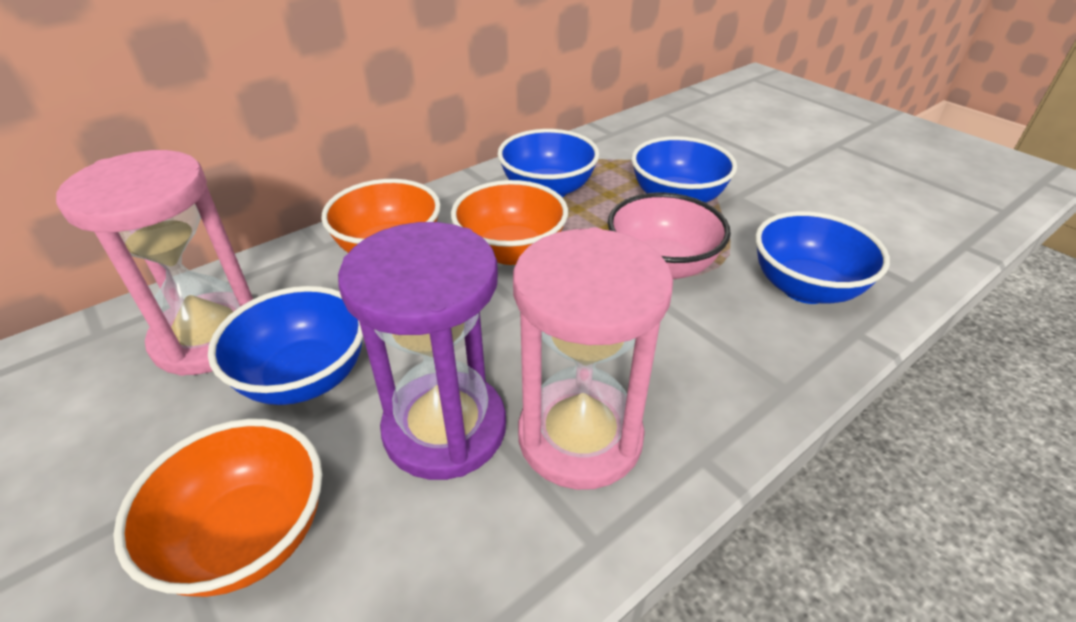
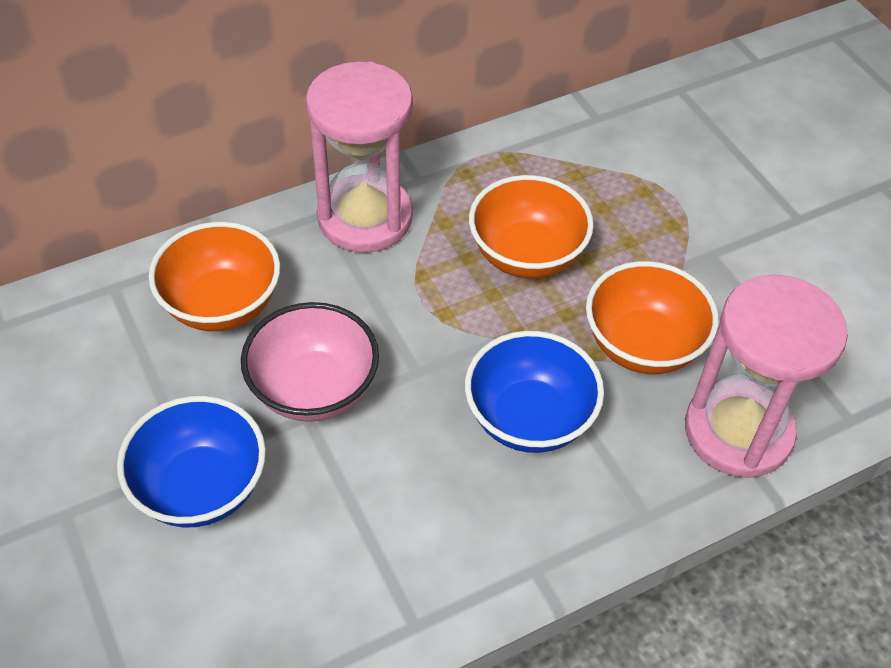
blue bowl: [208,286,363,405] [497,129,600,197] [631,136,737,203] [755,211,890,304] = 4 -> [117,396,266,528] [465,331,604,453] = 2
purple hourglass: [338,222,506,480] = 1 -> none = 0

